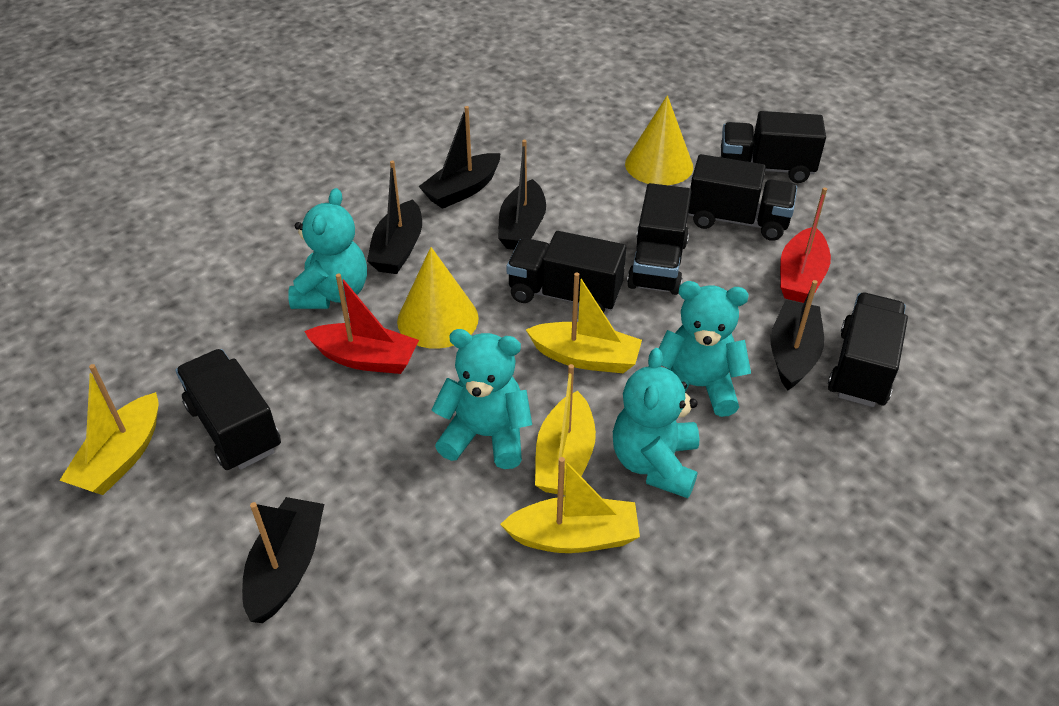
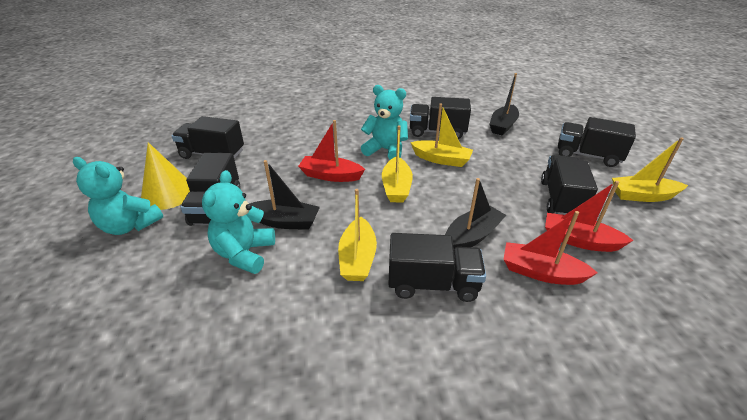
black boat: [242,497,324,623] [367,161,422,274] [418,106,500,209] [498,140,546,250] [771,280,824,391] = 5 -> [250,160,320,230] [445,178,506,248] [489,73,519,135] = 3
red boat: [304,273,419,374] [780,187,831,303] = 2 -> [298,120,365,182] [503,211,598,285] [545,181,634,252] = 3
turquoise teddy bear: [288,188,367,309] [431,329,532,469] [613,348,699,498] [659,281,751,417] = 4 -> [73,157,163,235] [202,170,275,274] [361,85,408,160] = 3
yellow cone: [397,247,479,349] [625,95,693,185] = 2 -> [141,142,190,210] = 1

